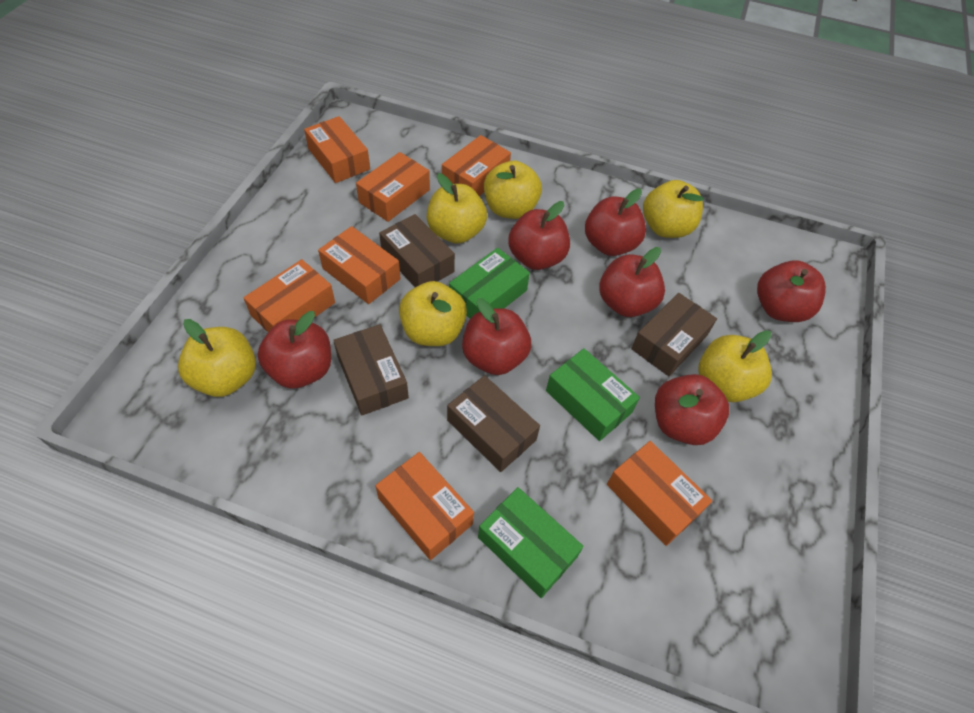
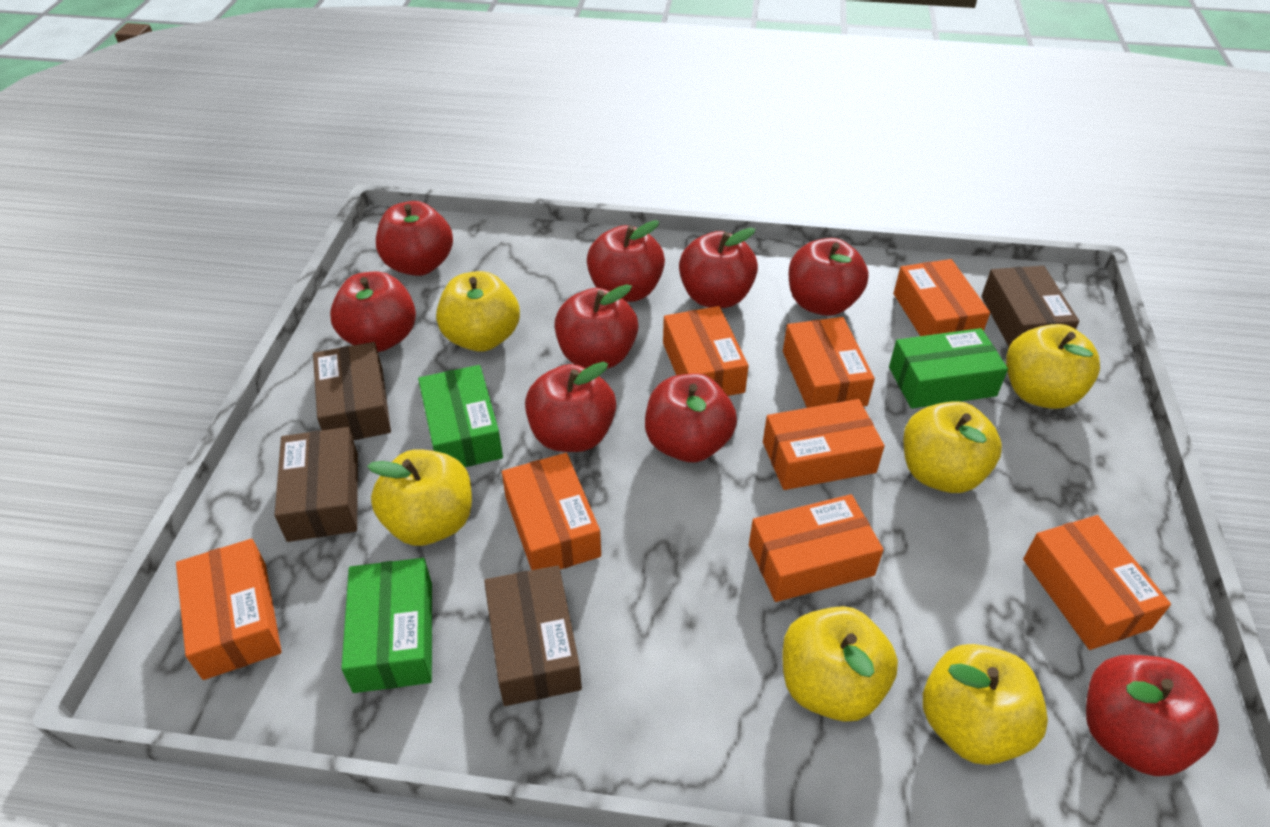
orange box: [243,259,335,332] [304,116,370,183] [318,226,401,304] [356,152,430,222] [375,452,474,560] [442,135,511,196] [607,441,712,546] = 7 -> [176,539,282,680] [502,453,601,570] [663,306,749,396] [749,494,884,602] [763,399,884,490] [783,317,875,408] [893,259,990,336] [1023,515,1171,650] = 8
red apple: [258,311,331,389] [462,298,531,375] [508,201,570,270] [585,189,646,256] [599,247,665,317] [655,374,729,445] [757,260,826,322] = 7 -> [330,272,416,352] [376,201,453,276] [525,362,616,452] [554,284,638,369] [587,220,665,302] [645,374,737,462] [679,228,758,308] [788,238,869,316] [1086,655,1219,776] = 9

